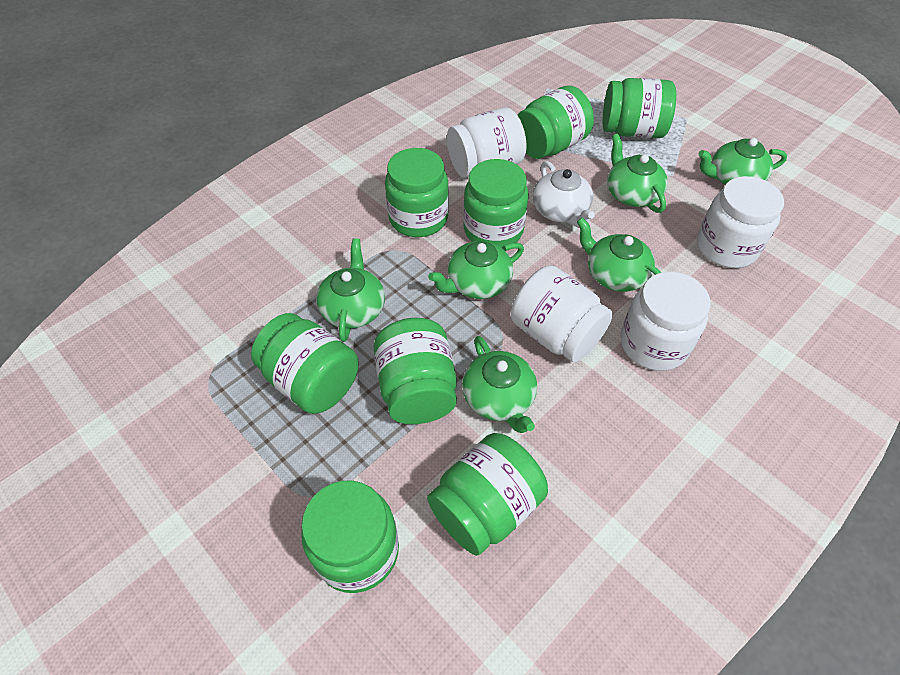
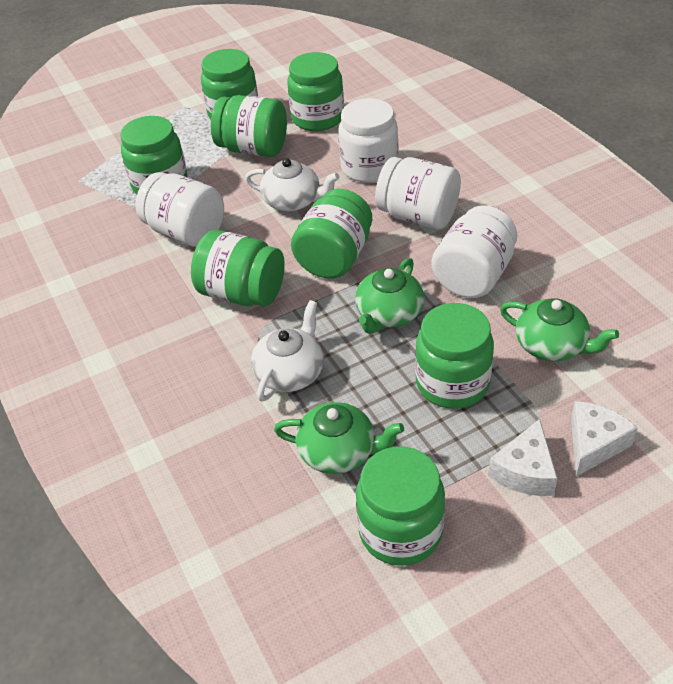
green teapot: [316,238,385,342] [428,241,524,299] [462,336,537,433] [577,217,661,292] [607,134,668,213] [698,138,787,185] = 6 -> [274,402,404,474] [355,258,424,334] [500,298,619,361] = 3
white cheese: none = 0 -> [488,419,558,496] [571,401,638,477] = 2
white teapot: [533,161,595,228] = 1 -> [245,158,339,211] [251,300,324,402] = 2

